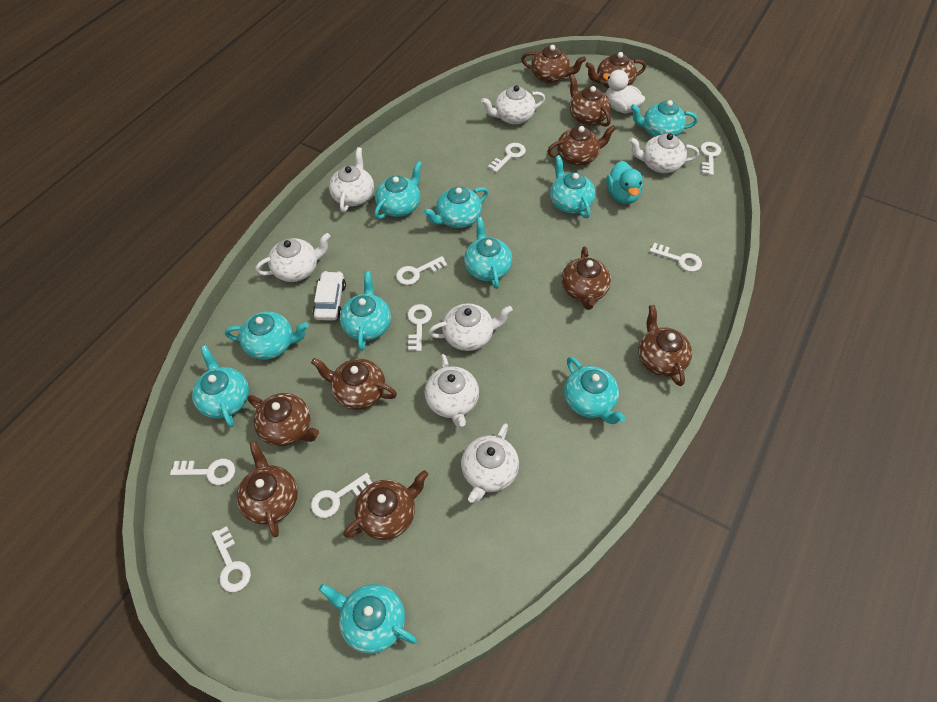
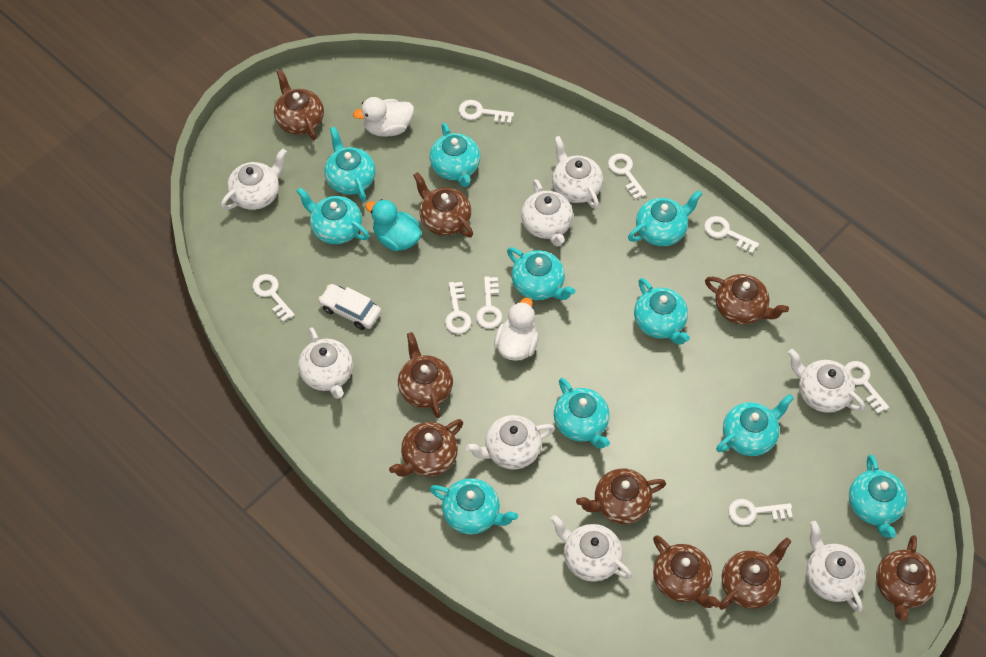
brown teapot: [236,441,298,537] [247,393,319,447] [311,358,397,410] [343,470,428,540] [521,45,586,83] [547,125,616,166] [561,247,611,310] [569,74,611,127] [585,52,646,89] [638,305,692,386] = 10 -> [274,69,324,140] [389,419,463,477] [398,332,453,418] [413,172,473,237] [576,468,666,524] [653,535,720,608] [705,274,789,325] [719,537,791,610] [876,535,937,621] = 9
white duck: [603,70,645,113] = 1 -> [353,97,414,137] [494,298,539,361] = 2
white teapot: [255,233,331,282] [329,147,374,212] [425,354,479,428] [428,303,513,351] [461,423,519,503] [481,85,545,125] [629,133,699,173] = 7 -> [221,148,287,210] [298,327,353,399] [466,415,555,469] [521,179,573,247] [551,515,632,582] [552,136,603,209] [788,349,865,413] [806,521,866,612] = 8

